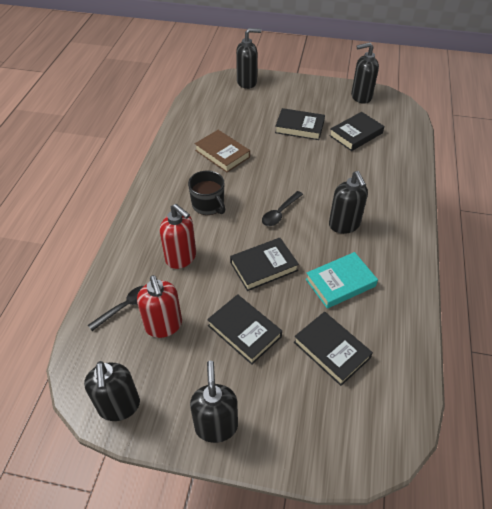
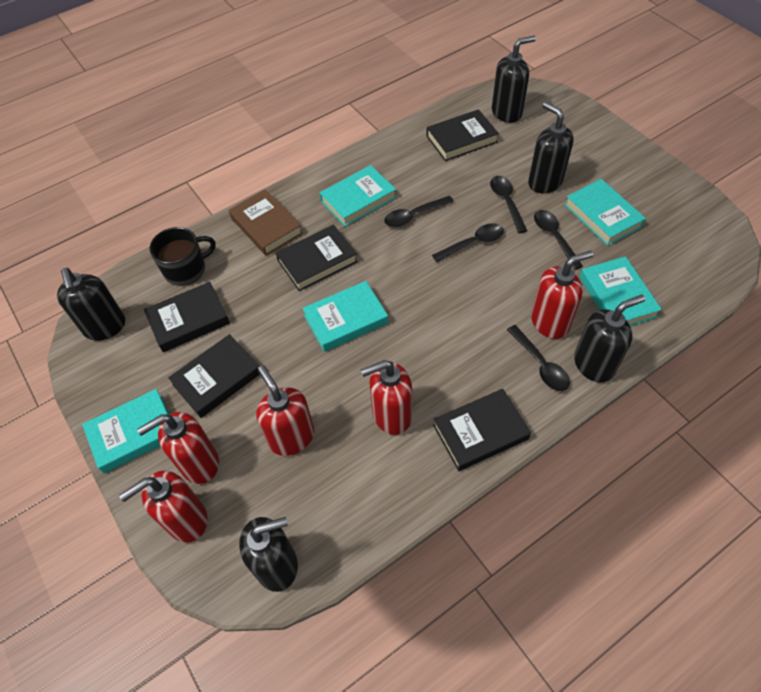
black spoon: [88,286,144,331] [262,191,303,226] = 2 -> [384,196,454,227] [432,223,504,262] [490,176,527,233] [507,325,570,391] [534,210,583,270] = 5
red soap dispenser: [137,275,182,338] [160,204,196,269] = 2 -> [119,470,207,543] [137,412,219,484] [256,365,314,456] [361,360,412,435] [531,250,593,339] = 5
turquoise book: [306,252,378,309] = 1 -> [82,389,169,473] [302,281,388,352] [320,165,396,226] [565,179,646,246] [580,256,662,326] = 5

